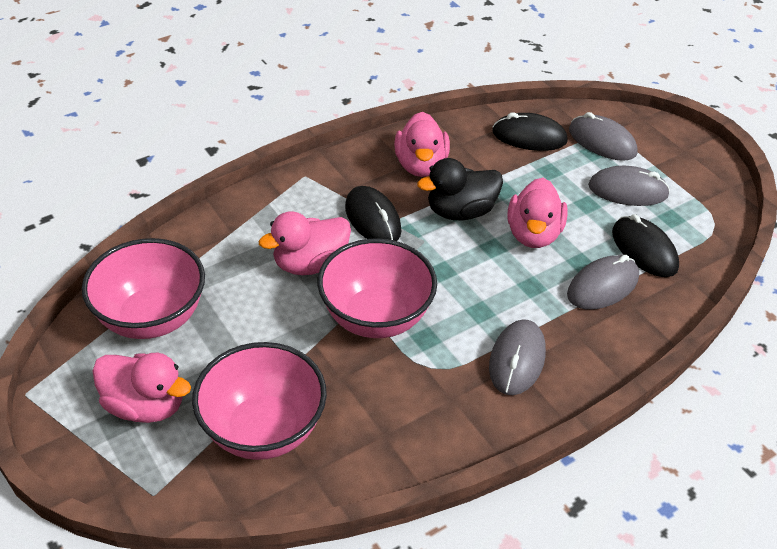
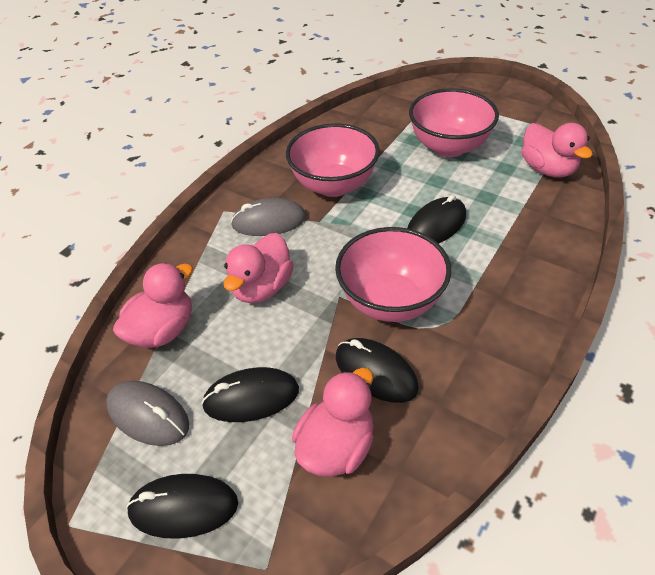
black duck: [417,158,503,220] = 1 -> none = 0
black mouse: [345,186,402,241] [492,112,568,151] [612,214,679,277] = 3 -> [126,474,238,539] [201,367,299,422] [336,338,419,403] [407,195,466,244] = 4
grey mouse: [489,319,546,395] [567,255,639,310] [569,112,638,161] [588,166,670,206] = 4 -> [106,381,189,446] [231,198,306,236] = 2

